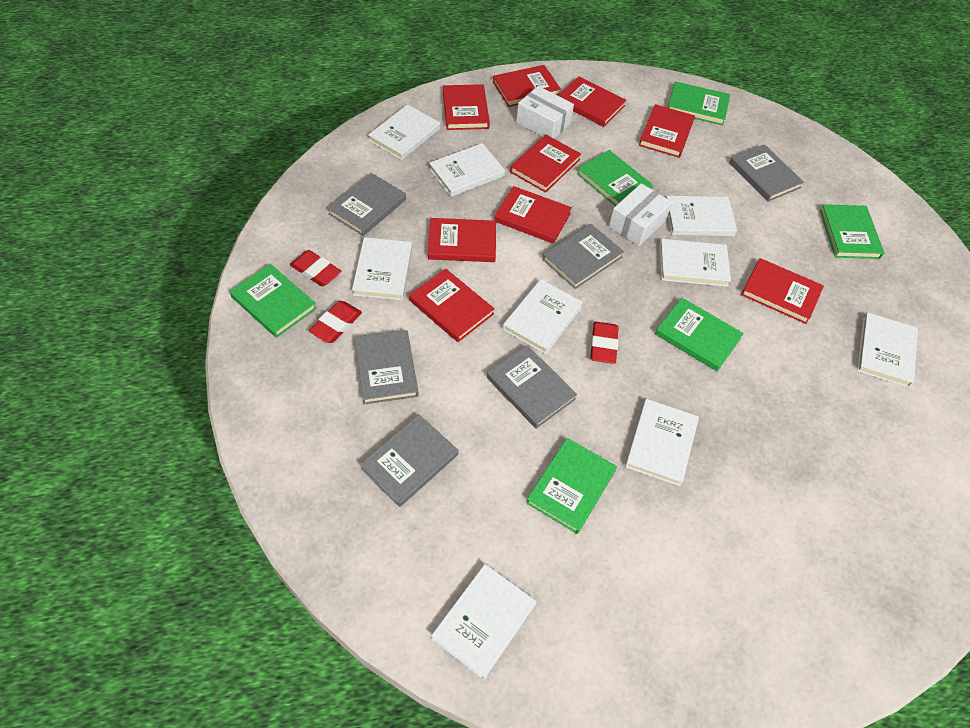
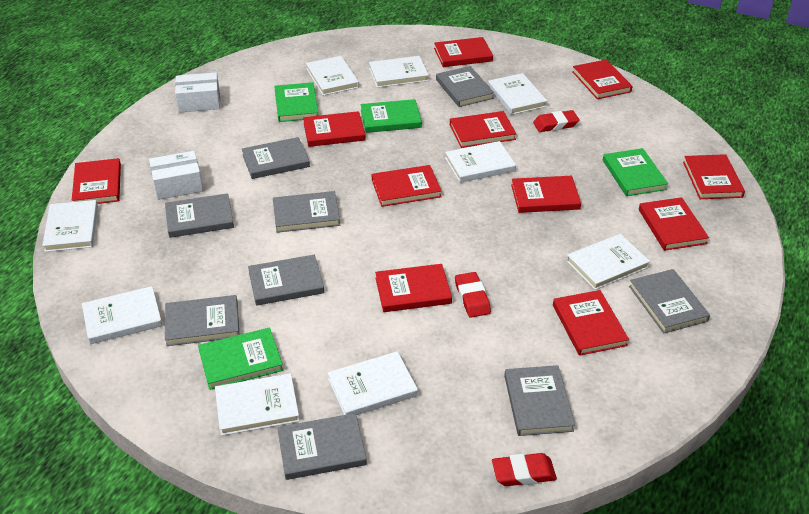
green book: [229,264,317,338] [526,438,617,534] [577,150,653,206] [655,298,744,371] [668,81,730,125] [820,204,884,259] = 6 -> [198,327,283,390] [274,82,319,122] [361,99,422,133] [603,148,668,196] = 4
grey book: [327,173,406,236] [355,330,419,405] [360,415,458,507] [487,345,577,429] [542,224,624,289] [729,144,804,202] = 6 -> [165,193,234,238] [165,295,239,346] [242,137,310,179] [248,255,324,306] [273,191,340,233] [277,413,367,480] [436,66,494,107] [504,365,575,436] [629,269,710,333] = 9
red book: [409,269,495,342] [428,218,496,262] [443,84,490,130] [493,65,561,107] [494,186,572,244] [510,135,581,193] [557,76,626,127] [639,104,695,158] [741,258,824,324] = 9 -> [72,158,121,204] [303,111,365,147] [372,165,442,207] [375,264,452,312] [434,37,493,67] [450,111,516,148] [511,176,581,213] [553,290,629,356] [572,59,632,99] [639,197,709,251] [683,154,745,199] = 11

